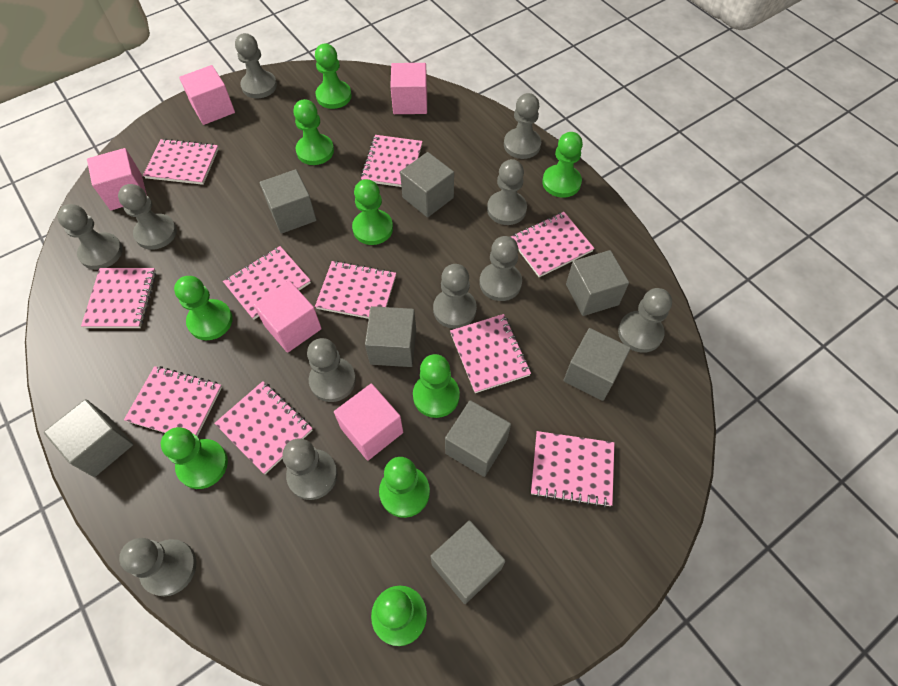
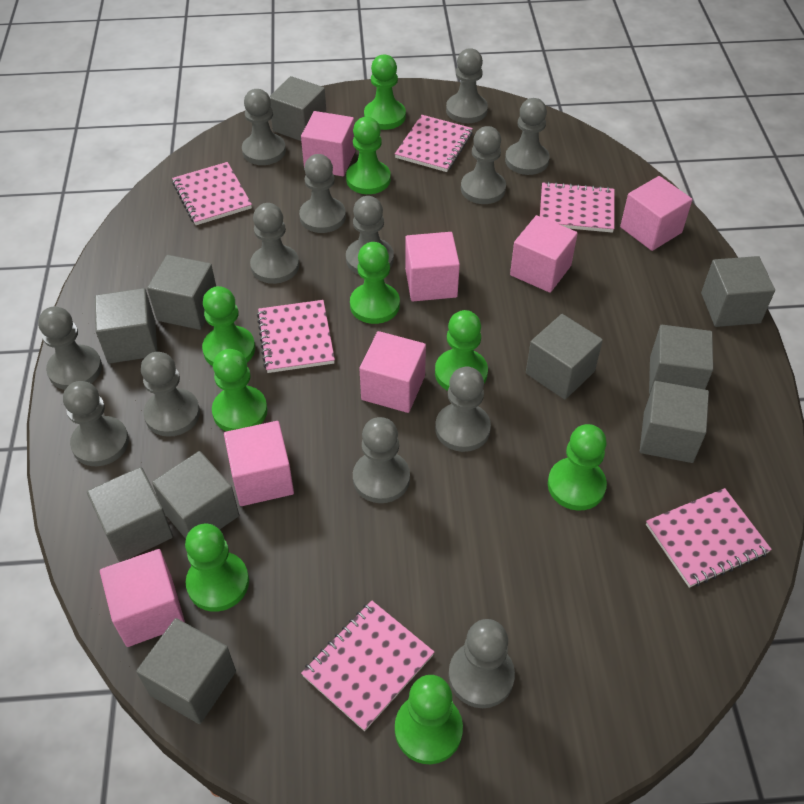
grey cube: [44,399,133,477] [260,169,317,234] [365,306,416,367] [400,152,454,217] [430,521,505,604] [445,400,511,477] [563,328,631,401] [566,250,629,316] = 8 -> [87,467,173,562] [95,288,157,364] [136,618,236,724] [147,255,216,330] [152,451,239,539] [269,76,327,141] [526,314,603,400] [640,381,709,463] [649,325,713,394] [701,256,775,327] = 10
grey pawn: [57,204,123,270] [118,184,177,250] [119,538,197,596] [235,33,277,98] [282,438,338,500] [307,338,356,402] [433,264,477,329] [480,236,522,301] [487,159,527,225] [504,93,541,159] [618,288,672,353] = 11 -> [38,306,102,390] [63,381,129,466] [141,352,200,437] [242,89,286,165] [250,203,299,284] [299,154,346,233] [346,196,394,274] [353,417,410,503] [435,367,491,452] [446,48,488,123] [448,619,515,708] [461,126,506,204] [505,98,550,175] = 13
pink cube: [87,148,147,210] [179,65,235,125] [253,281,322,353] [334,383,403,461] [390,63,427,114] = 5 -> [100,549,185,647] [224,421,294,506] [301,111,355,176] [359,331,426,413] [405,232,460,302] [510,215,578,293] [620,176,692,251] = 7
pink notebook: [81,268,156,328] [124,366,222,436] [143,139,219,185] [214,381,312,474] [223,246,311,320] [315,261,396,319] [361,135,423,187] [450,314,531,393] [511,212,595,277] [531,431,614,507] = 10 -> [172,162,252,225] [257,300,335,373] [301,601,434,731] [395,115,473,172] [540,182,614,233] [646,488,772,588] = 6

